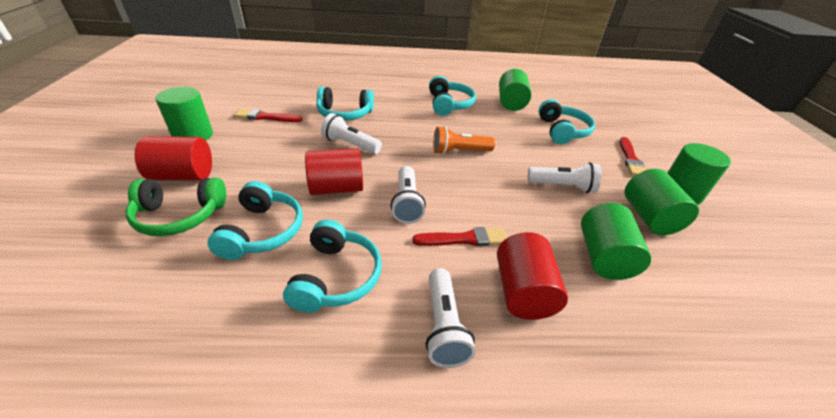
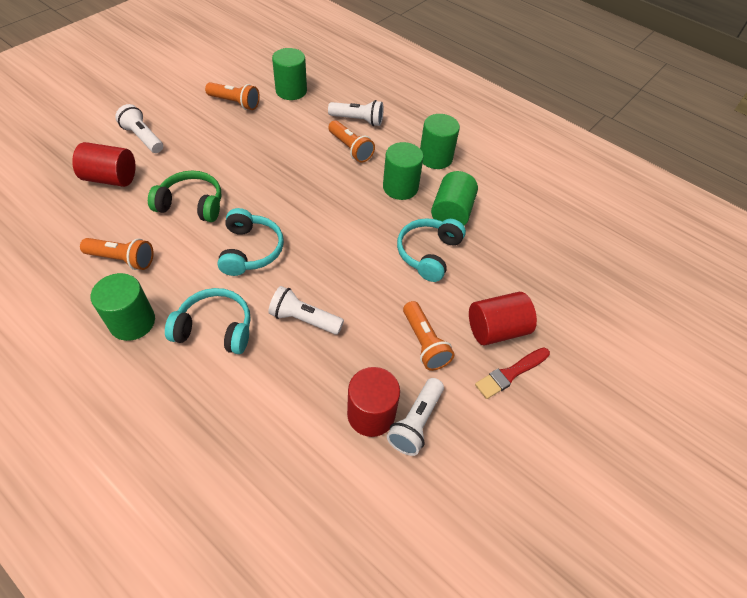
orange flashlight: [433,126,495,155] = 1 -> [80,238,154,270] [205,82,260,110] [328,120,375,163] [403,301,455,371] = 4
red brush: [234,109,303,122] [412,227,507,246] [619,137,645,176] = 3 -> [475,347,550,399] = 1
turquoise headphones: [208,181,303,260] [283,220,382,313] [316,87,374,121] [429,76,476,116] [539,99,595,144] = 5 -> [165,288,251,354] [218,208,284,276] [397,218,466,282] = 3

